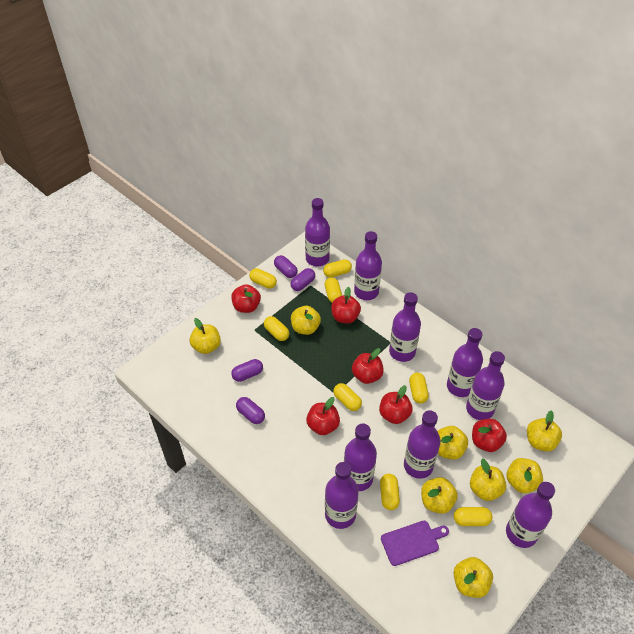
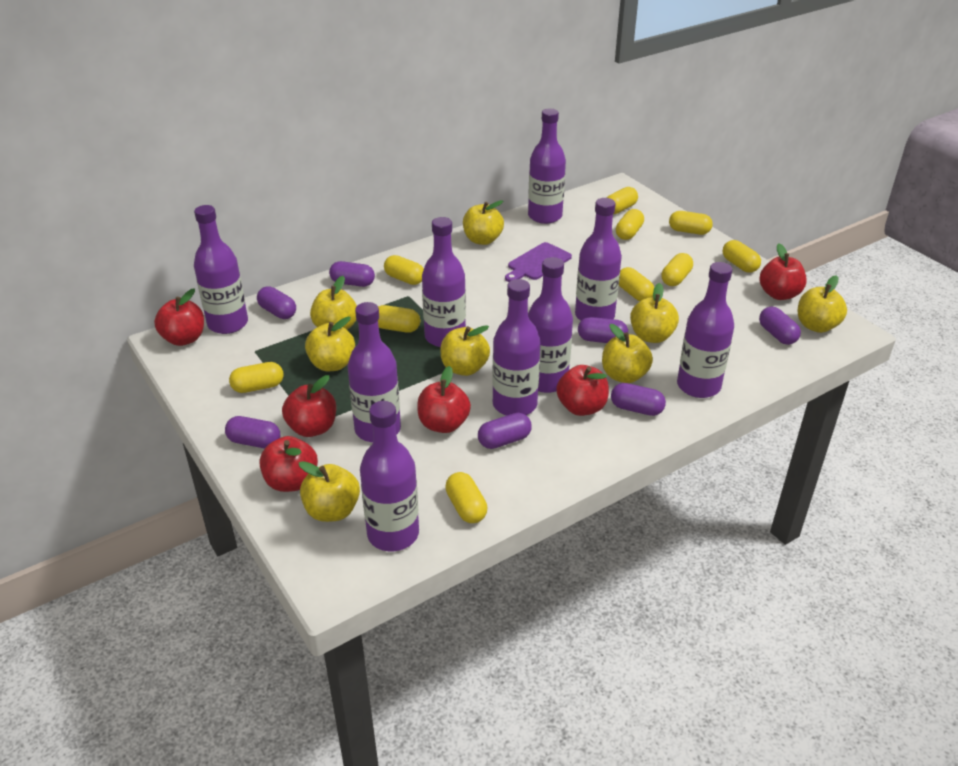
purple capsule: [231,359,263,382] [236,397,265,424] [274,255,298,278] [290,268,315,291] = 4 -> [225,416,280,448] [257,286,296,319] [329,261,375,287] [478,413,532,449] [578,317,628,343] [611,383,666,416] [759,307,801,345] = 7
yellow capsule: [249,268,277,289] [264,316,289,341] [323,259,352,277] [325,277,342,303] [333,383,362,411] [380,474,400,510] [409,373,429,404] [454,507,492,526] = 8 -> [229,362,284,393] [378,305,420,333] [384,255,424,285] [445,472,487,523] [607,187,638,214] [616,209,644,240] [619,267,654,301] [661,253,693,286] [669,211,713,235] [723,240,761,273] = 10

